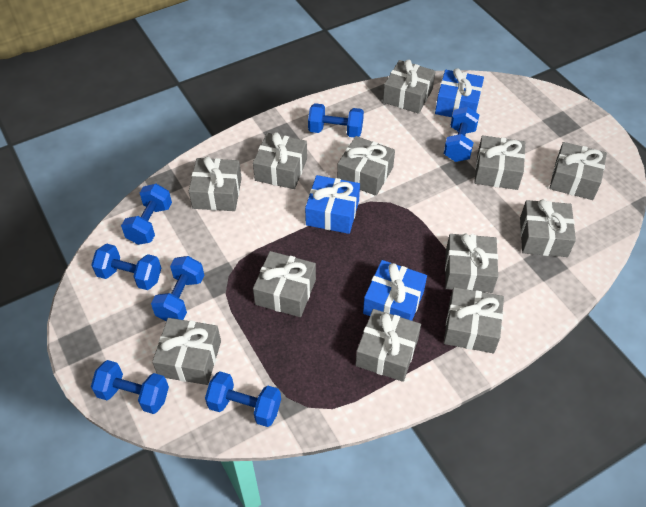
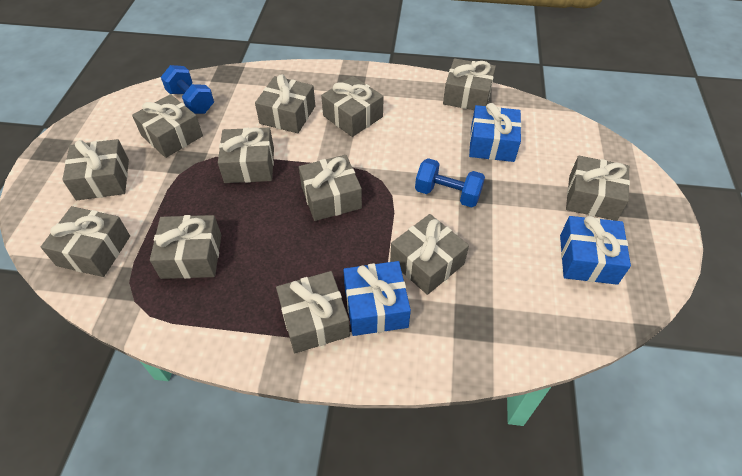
blue dumbbell: [91,243,161,290] [91,360,169,414] [121,184,172,245] [151,256,204,321] [205,371,281,427] [308,103,364,138] [444,107,479,162] = 7 -> [161,65,214,114] [415,158,485,207] = 2

